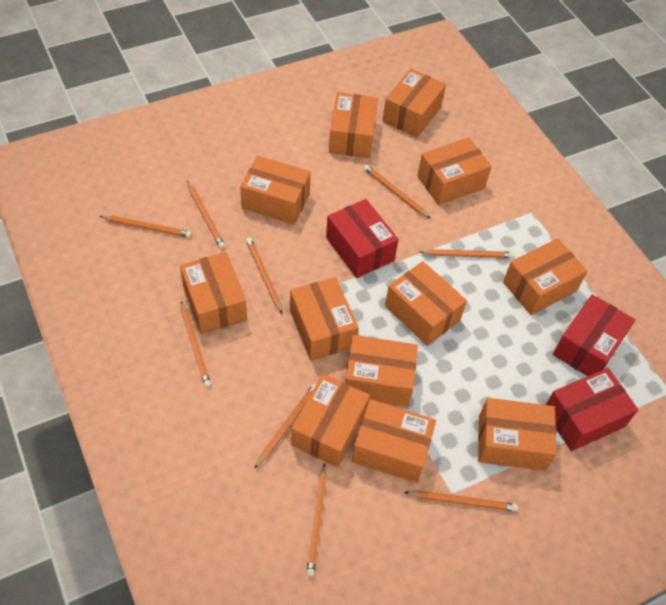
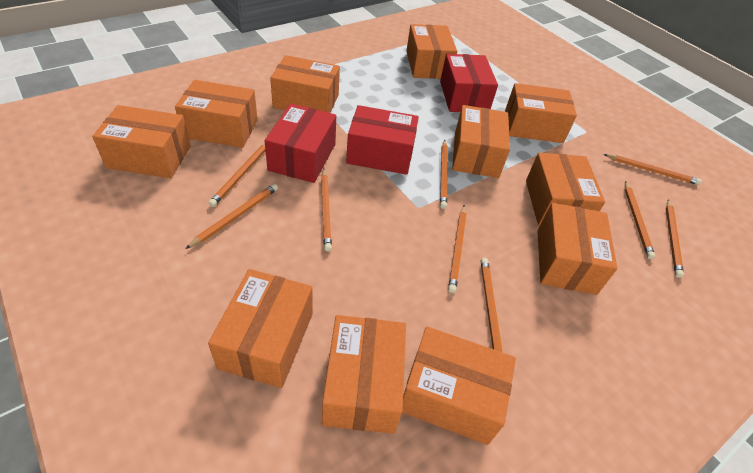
orange box: [180,252,247,334] [240,156,311,225] [290,277,359,360] [291,374,370,468] [329,92,378,158] [345,335,418,407] [352,399,436,483] [383,69,446,138] [385,261,467,346] [417,137,492,205] [478,398,557,471] [503,239,587,315] = 12 -> [92,105,191,178] [175,80,258,148] [208,269,313,388] [270,55,340,113] [322,315,406,434] [402,326,516,445] [406,24,457,79] [452,105,510,178] [505,83,577,143] [526,153,605,226] [537,203,617,295] = 11

